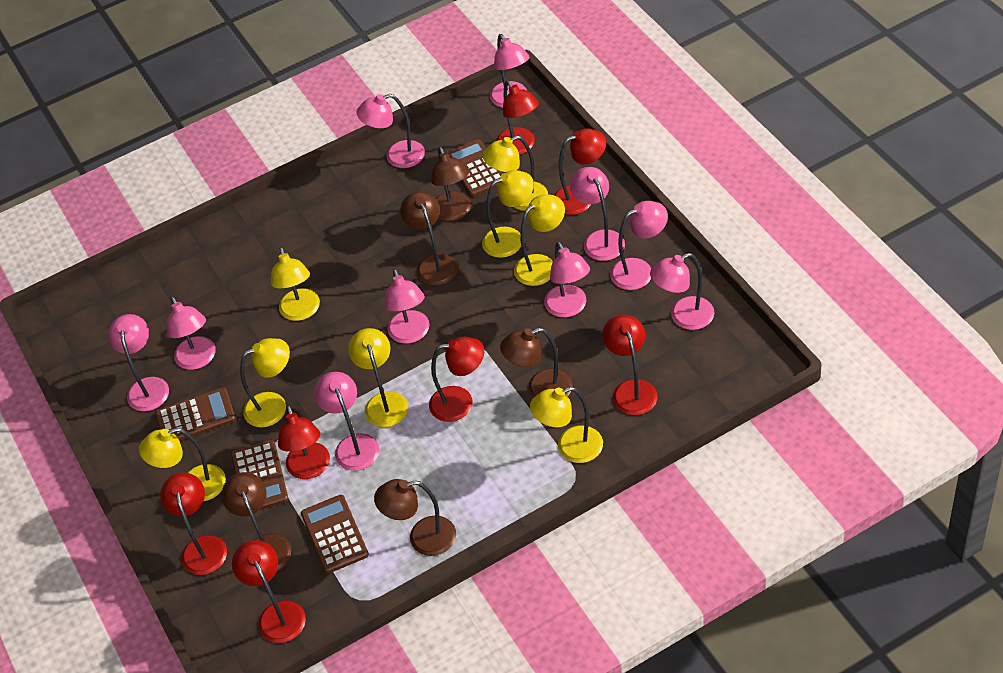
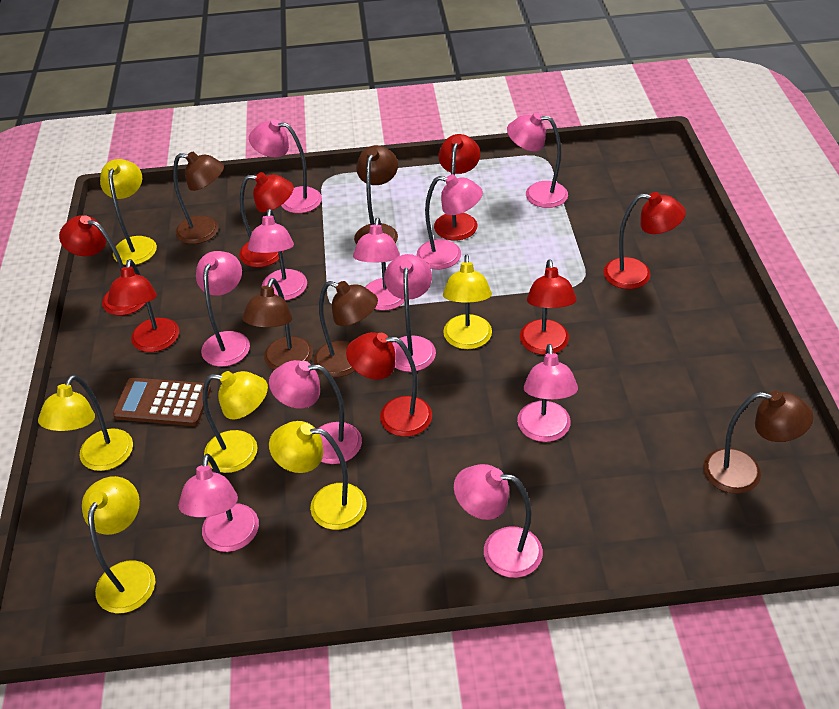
brown calculator: [155,387,236,441] [231,440,288,510] [301,495,369,574] [447,139,503,197] = 4 -> [113,378,211,426] = 1
pink lamp: [108,314,169,412] [167,296,216,370] [314,372,379,471] [356,94,425,168] [384,269,429,344] [490,34,529,108] [544,242,590,318] [570,167,625,261] [610,201,668,290] [650,253,714,330] = 10 -> [178,454,259,552] [196,251,250,367] [248,209,307,300] [249,119,322,213] [269,360,362,464] [353,218,404,311] [384,254,436,372] [417,174,483,269] [454,464,543,578] [507,113,568,208] [517,344,578,442] = 11
yellow lamp: [139,428,226,502] [240,338,290,427] [271,247,320,321] [348,328,408,427] [482,136,548,211] [482,170,534,258] [514,194,565,286] [530,387,603,463] = 8 -> [38,375,133,471] [82,476,155,613] [100,159,157,265] [203,371,268,473] [269,421,367,530] [443,255,492,349] = 6

